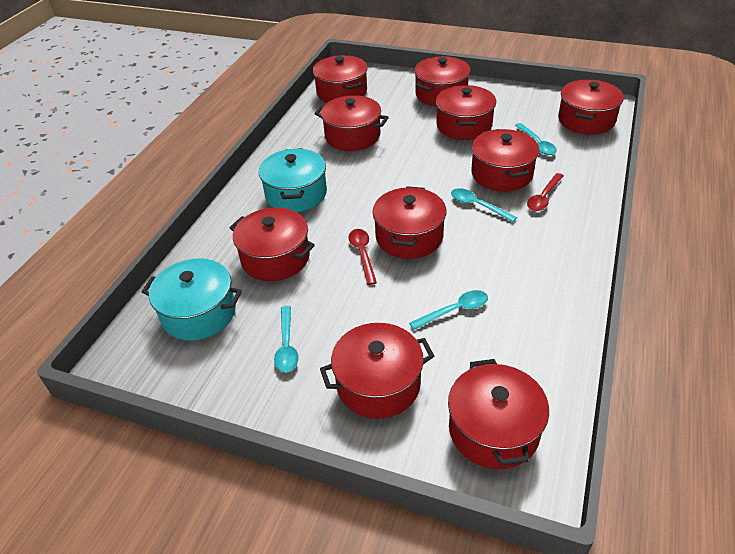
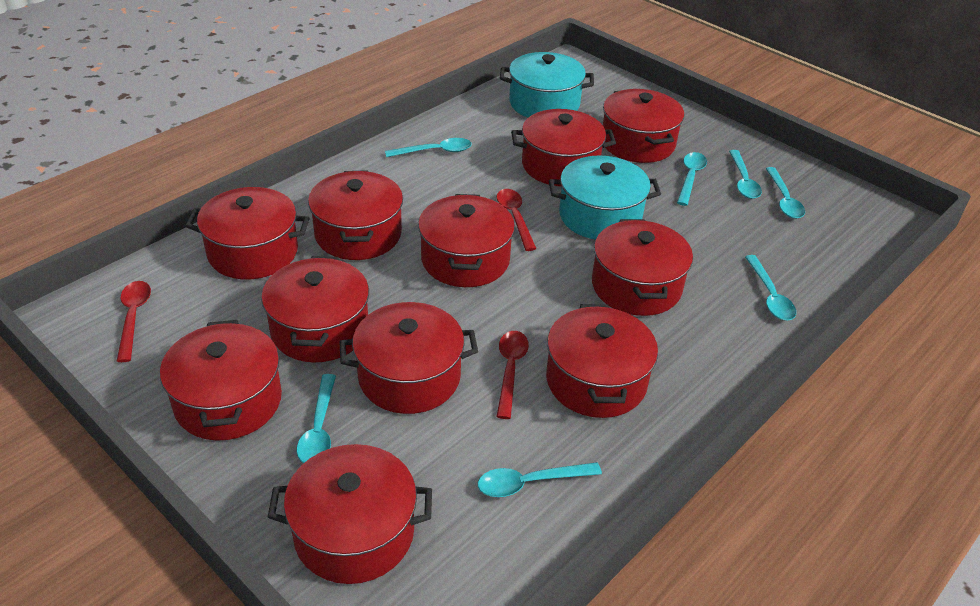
red pot: [230,208,315,281] [313,55,368,103] [314,95,389,151] [320,323,434,419] [372,186,447,259] [414,56,471,106] [436,85,496,140] [448,359,549,469] [471,129,539,191] [558,80,624,135] = 10 -> [160,320,282,441] [185,187,309,279] [261,256,369,362] [268,444,432,584] [308,170,403,260] [339,302,478,414] [418,194,515,287] [511,109,616,186] [546,304,658,418] [592,219,693,316] [603,89,684,163] = 11
red spoon: [348,229,377,285] [527,173,564,211] = 2 -> [117,281,151,362] [496,331,529,419] [497,189,537,251] = 3
turquoise spoon: [274,306,299,372] [409,290,488,330] [451,188,517,222] [515,123,557,155] = 4 -> [297,374,336,463] [385,138,471,157] [478,462,602,497] [677,152,707,206] [729,150,762,199] [745,255,796,321] [766,167,805,219] = 7

